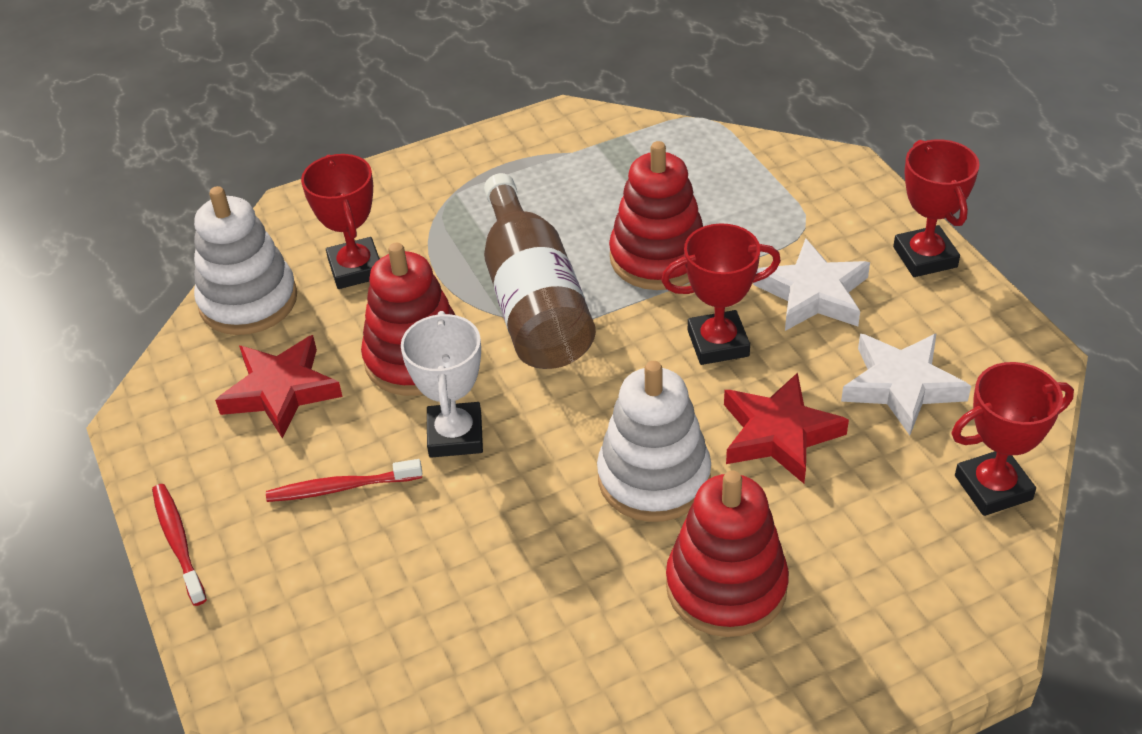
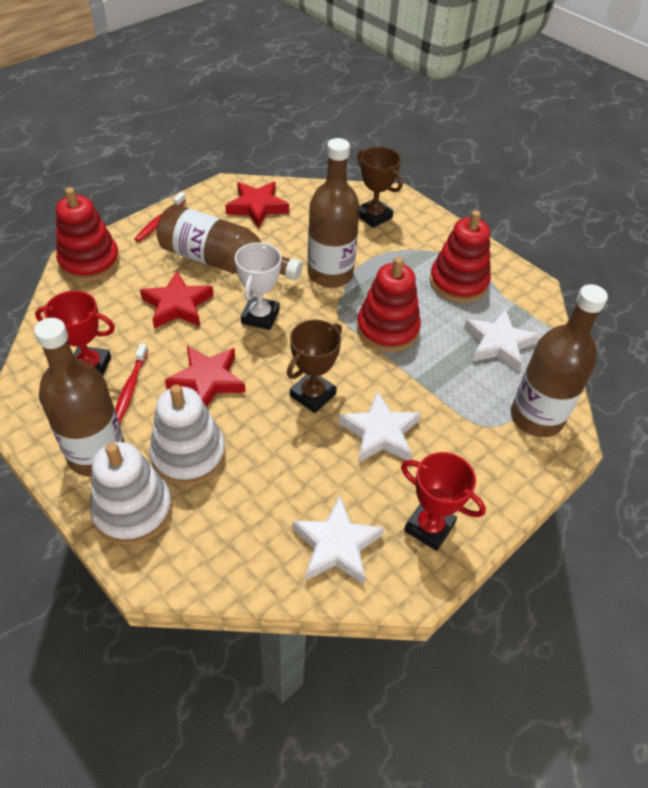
brown bottle: [484,173,596,369] = 1 -> [34,318,125,476] [157,204,303,280] [308,138,360,288] [511,284,608,437] = 4
brown trophy: none = 0 -> [287,319,342,413] [357,147,402,228] = 2
red star: [215,335,343,439] [724,373,849,484] = 2 -> [140,271,214,329] [165,346,246,407] [225,182,289,228] = 3
red trophy: [301,154,380,289] [661,223,781,365] [893,139,980,277] [952,362,1074,516] = 4 -> [35,291,115,375] [401,452,486,551] = 2
white star: [753,239,870,331] [841,333,971,435] = 2 -> [292,496,384,584] [339,391,421,463] [464,309,539,372] = 3

